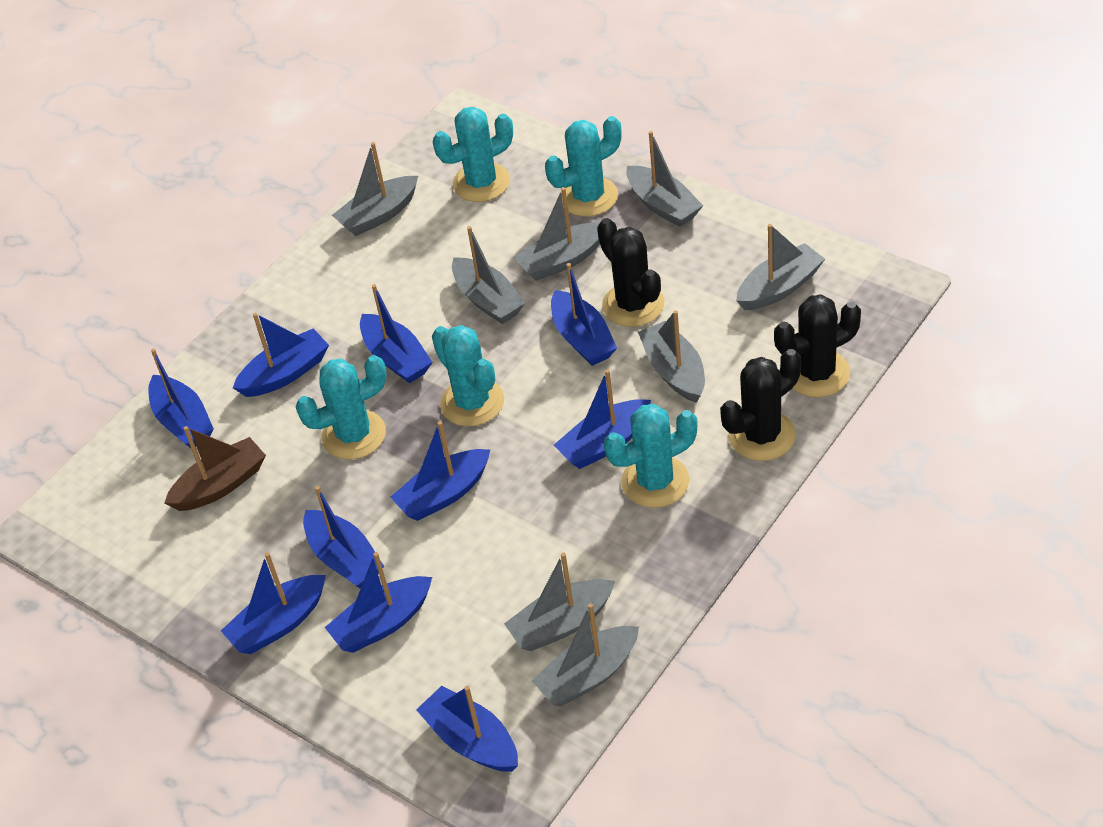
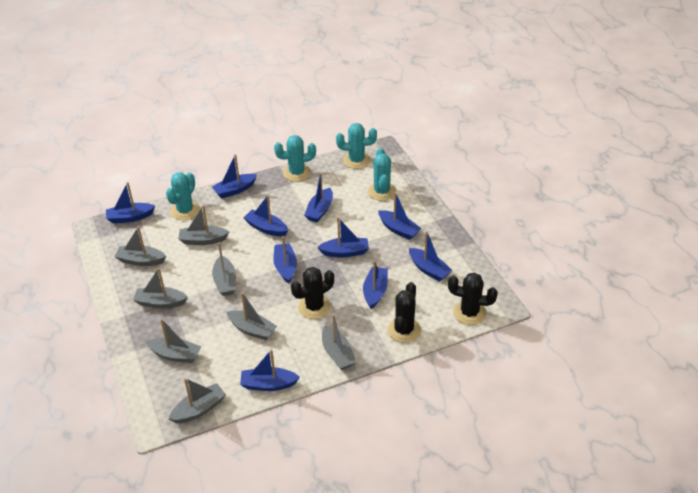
brown boat: [164,426,266,511] = 1 -> none = 0
turquoise cactus: [296,355,387,460] [432,325,504,426] [433,106,513,202] [545,116,621,217] [604,404,698,508] = 5 -> [166,172,200,220] [274,135,316,182] [336,123,377,169] [368,148,396,201] = 4

